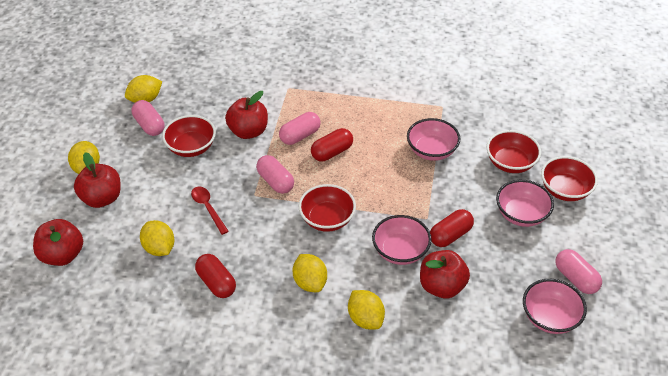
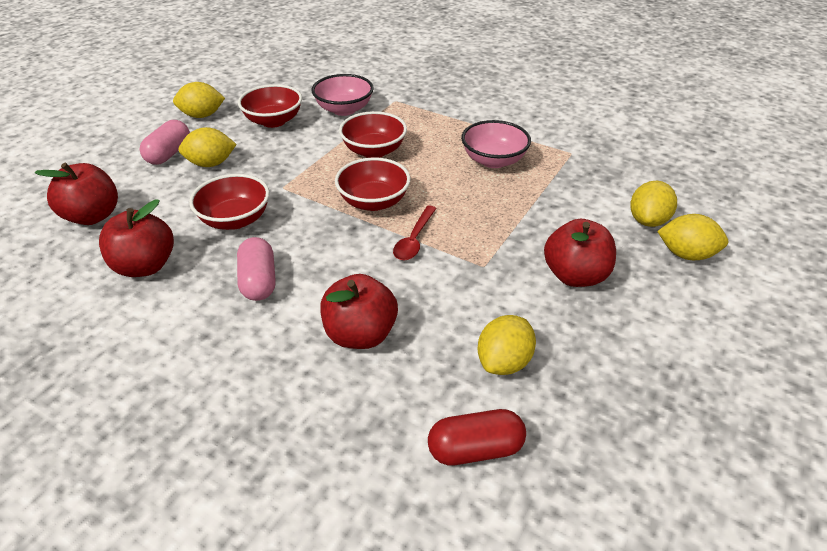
pink bowl: [372,215,432,265] [407,118,460,161] [496,180,554,227] [523,279,587,334] = 4 -> [312,74,374,116] [461,120,531,168] = 2
pink capsule: [132,100,164,136] [256,155,294,194] [279,112,321,145] [555,249,602,294] = 4 -> [140,120,190,165] [237,237,276,301] = 2
red capsule: [195,254,236,298] [311,128,353,161] [430,209,474,247] = 3 -> [428,409,526,465] = 1

